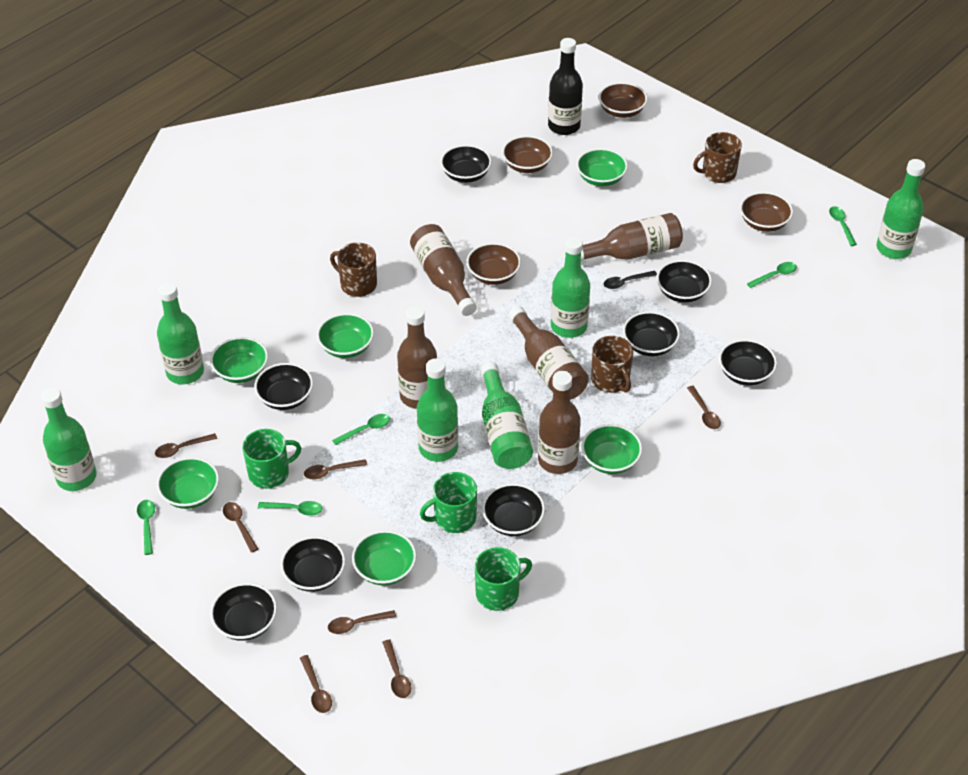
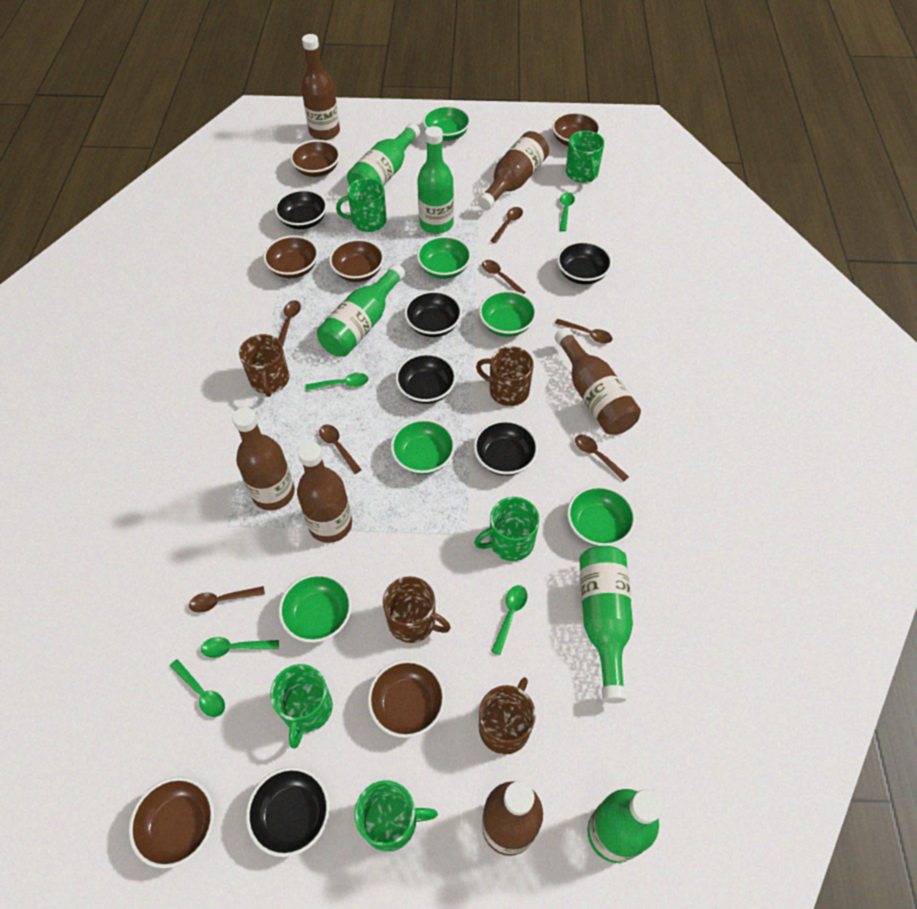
black bottle: [548,38,583,135] = 1 -> none = 0
black bowl: [210,583,277,641] [254,363,313,410] [280,536,345,592] [440,145,492,183] [482,483,545,536] [623,311,680,356] [656,260,712,303] [719,339,777,386] = 8 -> [246,767,330,857] [275,189,327,229] [395,353,456,404] [404,291,462,337] [474,420,538,476] [557,241,612,284] = 6
black spoon: [604,271,657,289] = 1 -> none = 0
brown bottle: [397,306,437,409] [410,224,477,316] [508,306,589,400] [538,371,581,474] [581,213,683,261] = 5 -> [232,407,295,510] [297,441,352,543] [301,34,340,140] [477,131,549,210] [482,781,543,856] [555,328,641,435] = 6
brown bowl: [466,243,521,285] [502,136,553,173] [598,82,648,118] [740,192,793,232] = 4 -> [129,777,214,868] [263,235,318,278] [290,140,340,177] [329,239,384,282] [368,660,445,738] [552,112,600,146] = 6
brown mug: [330,243,377,297] [591,336,633,393] [693,132,742,183] = 3 -> [239,334,289,397] [383,576,451,643] [476,346,534,406] [479,677,536,755] = 4
green bottle: [41,388,97,491] [157,282,204,385] [417,358,458,462] [481,362,533,469] [551,236,590,338] [877,159,925,259] = 6 -> [317,264,405,357] [347,123,420,186] [417,126,454,234] [579,546,633,703] [587,789,662,863] = 5
green mug: [242,429,301,489] [420,472,477,533] [475,547,532,611] = 3 -> [270,664,333,748] [336,178,386,232] [354,780,438,852] [474,497,540,561] [566,131,604,183] = 5

